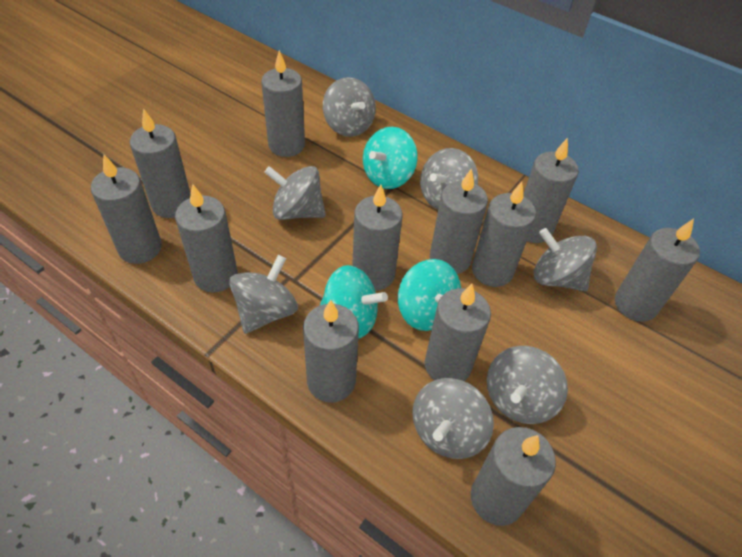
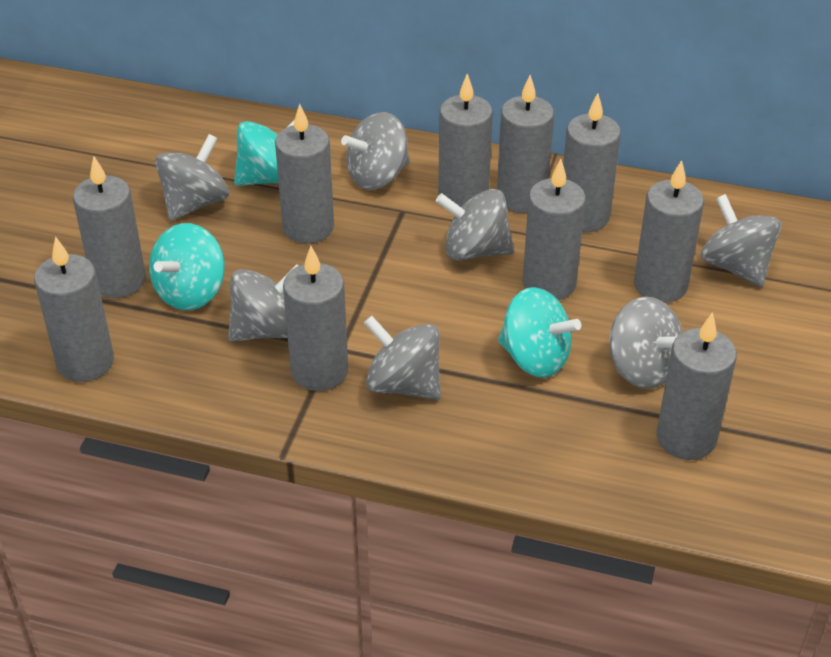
grey candle: [91,154,162,264] [130,108,191,218] [175,184,237,293] [261,50,305,157] [303,300,359,403] [352,184,403,291] [425,284,491,381] [430,168,488,274] [471,427,556,526] [472,182,536,287] [523,138,579,243] [615,219,700,322] = 12 -> [34,236,114,382] [73,156,146,298] [275,104,334,244] [283,246,348,391] [438,74,493,207] [497,75,554,213] [522,159,586,300] [563,93,621,232] [634,160,704,303] [656,312,737,460] = 10

